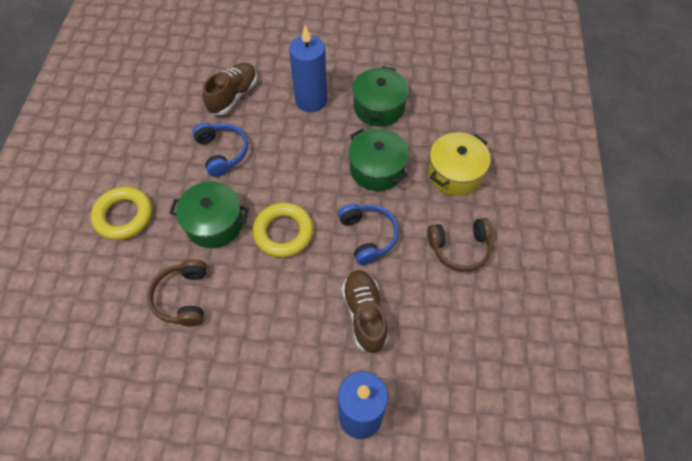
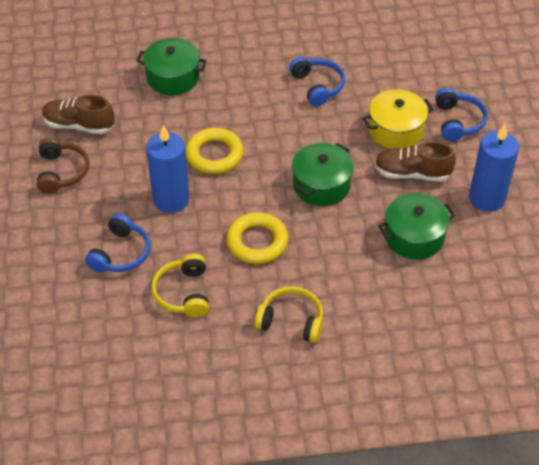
blue headphones: [192,123,248,177] [338,204,399,265] = 2 -> [85,213,150,273] [289,57,345,106] [435,88,488,141] = 3
brown headphones: [147,259,207,326] [428,218,493,272] = 2 -> [37,137,89,194] = 1
yellow headphones: none = 0 -> [151,254,209,317] [254,286,323,343] = 2

